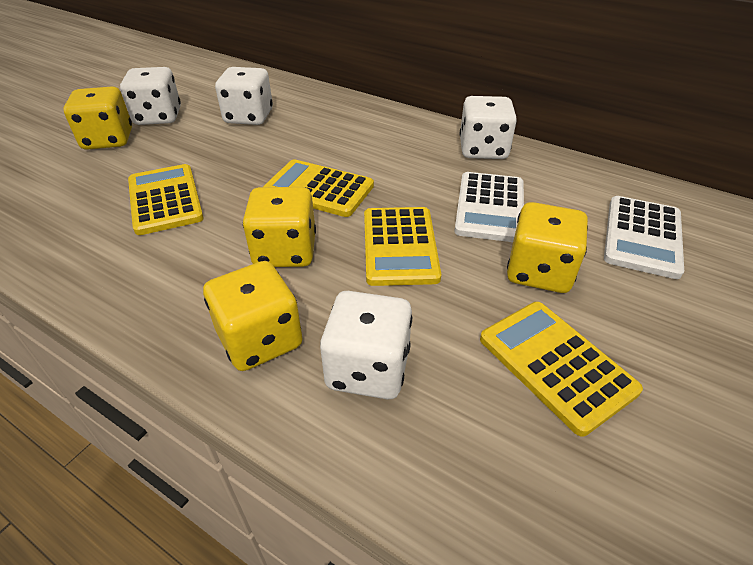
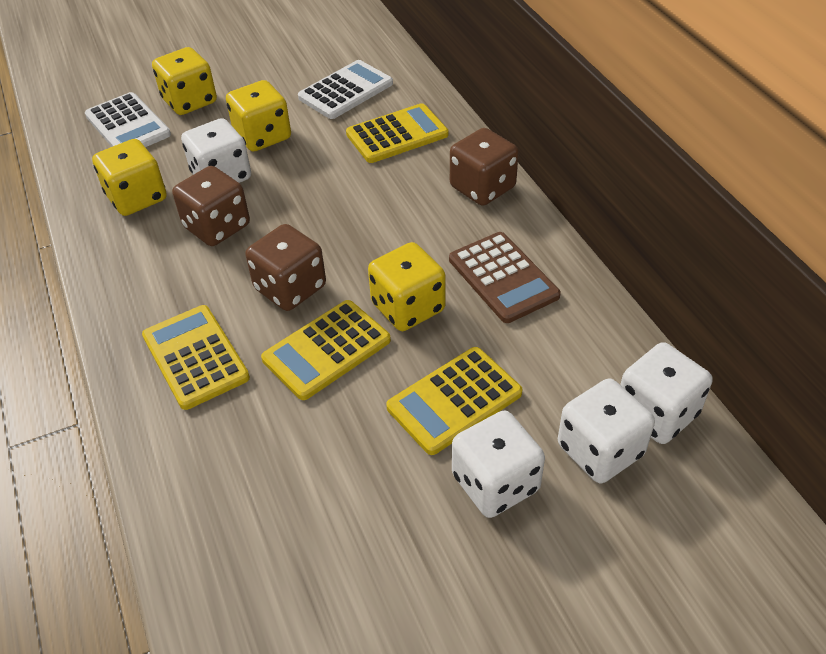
brown calculator: none = 0 -> [449,232,561,323] = 1
brown dice: none = 0 -> [172,166,250,246] [245,224,326,311] [450,128,519,206] = 3

